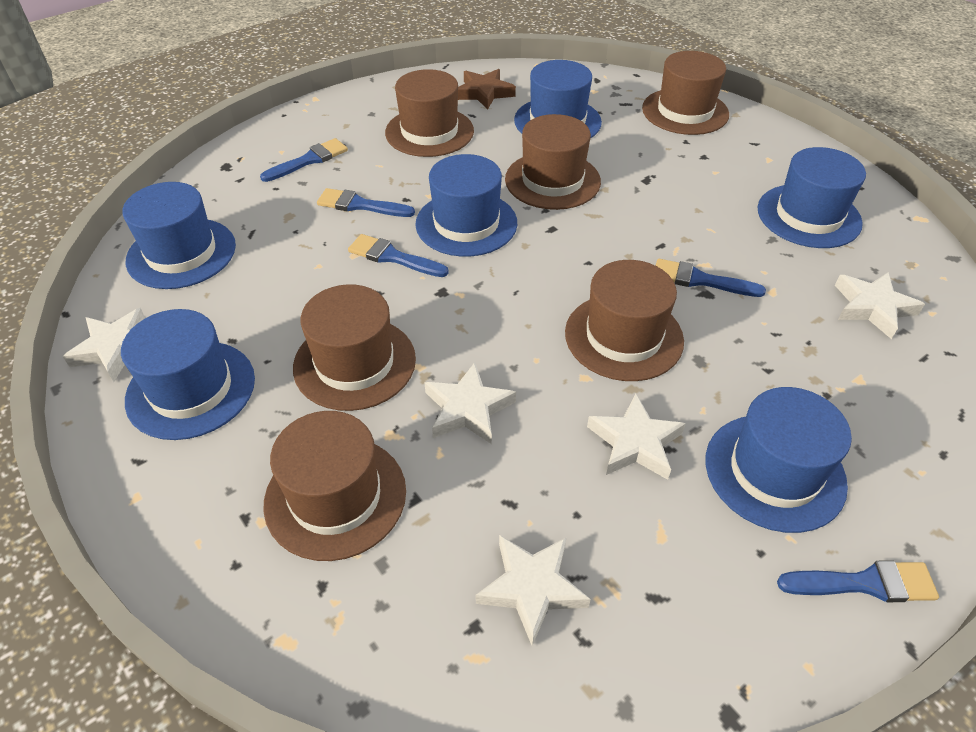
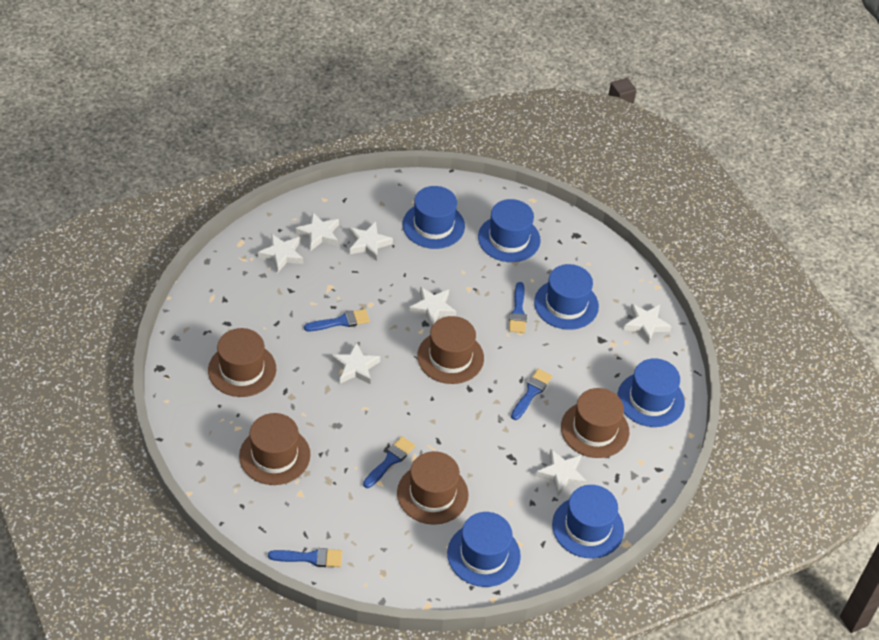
brown hat: [263,411,406,561] [293,284,416,411] [385,69,474,157] [505,114,601,210] [565,260,684,381] [642,51,729,135] = 6 -> [208,328,276,397] [239,413,310,485] [397,451,469,525] [417,316,484,384] [561,388,629,458] = 5
brown star: [458,69,516,110] = 1 -> none = 0
white star: [63,308,145,382] [424,362,516,444] [475,535,591,646] [587,393,686,480] [835,272,925,339] = 5 -> [257,233,303,273] [295,213,339,251] [332,342,380,384] [349,222,393,261] [409,287,456,327] [536,450,587,496] [624,304,672,344] = 7

